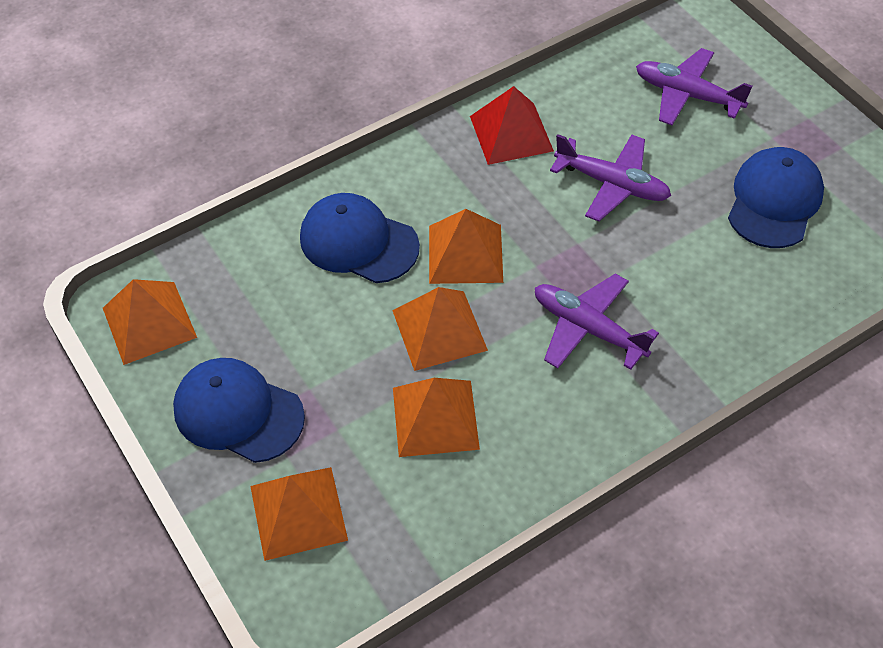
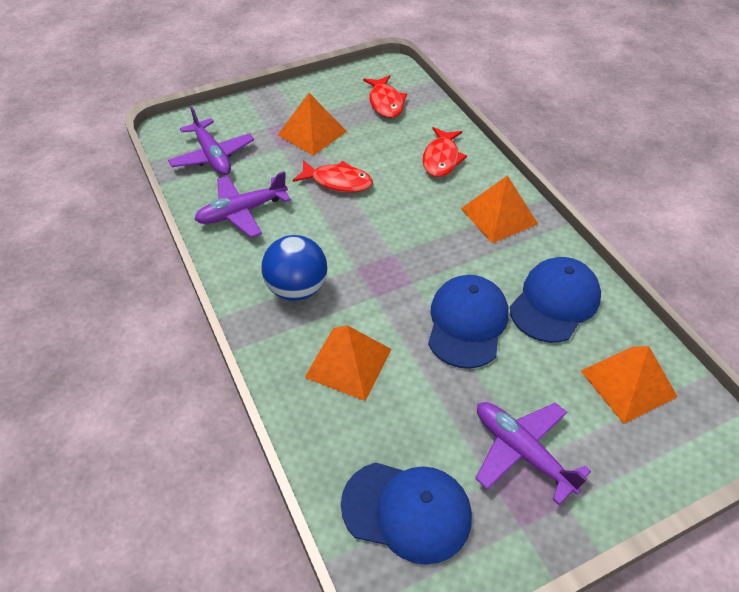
blue ball: none = 0 -> [262,235,328,301] = 1
orange pyramid: [103,279,197,365] [250,467,348,561] [392,287,488,371] [393,378,480,457] [429,209,503,284] = 5 -> [278,93,347,156] [304,325,392,401] [461,175,538,243] [581,346,678,424] = 4
red fish: none = 0 -> [292,160,373,192] [363,75,407,118] [422,127,467,177] = 3
red pyramid: [470,86,554,165] = 1 -> none = 0

